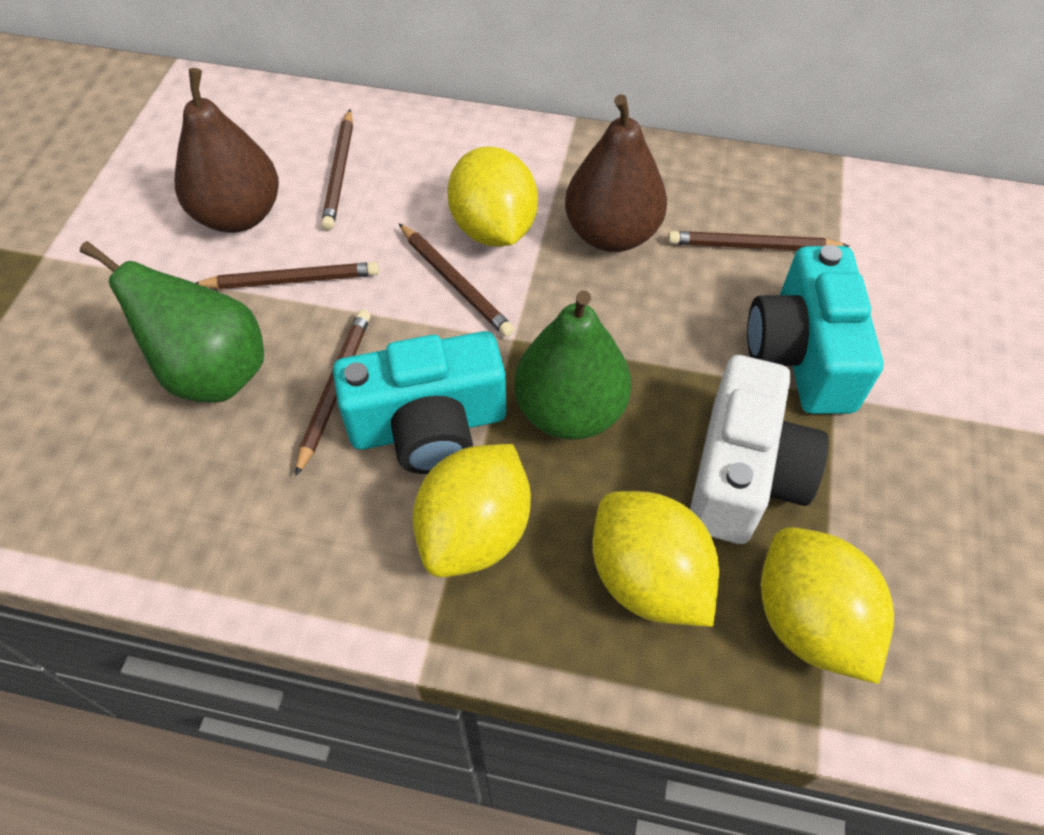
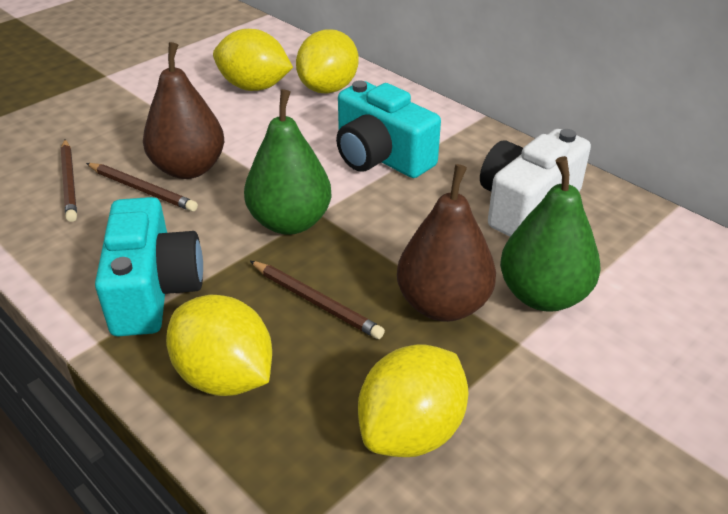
brown pencil: [196,262,379,289] [295,310,371,476] [321,109,353,231] [399,223,515,337] [668,231,849,250] = 5 -> [61,139,77,222] [86,163,198,212] [250,261,385,339] = 3

